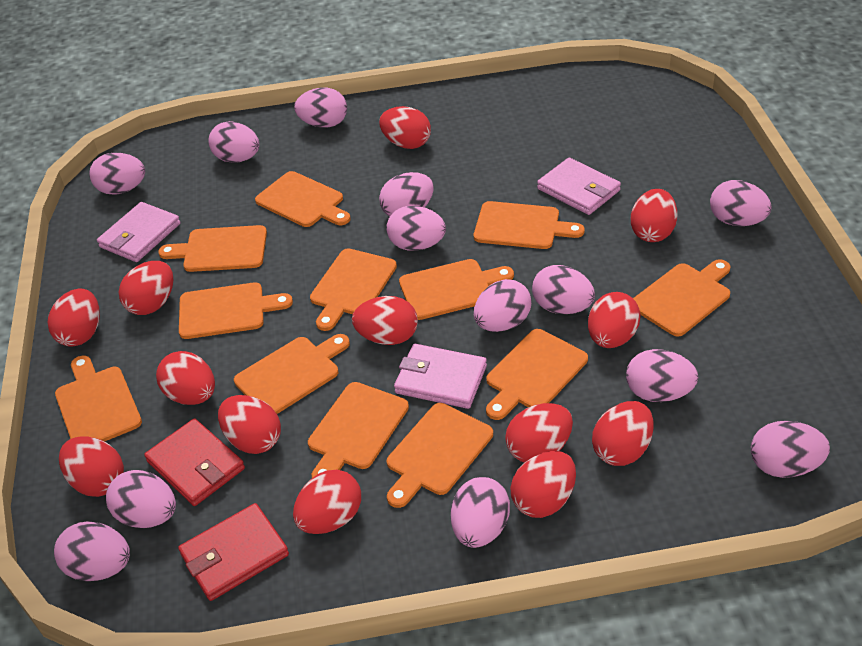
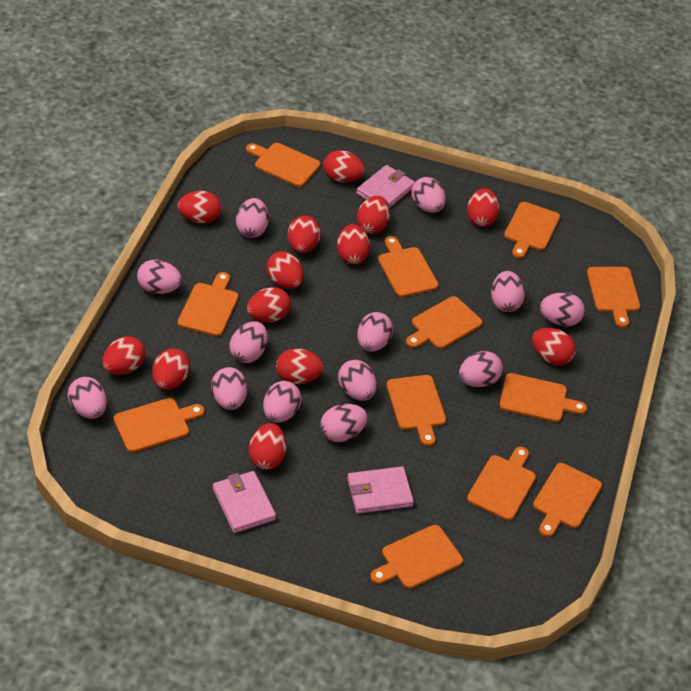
red wallet: [144,418,245,506] [178,503,289,601] = 2 -> none = 0

